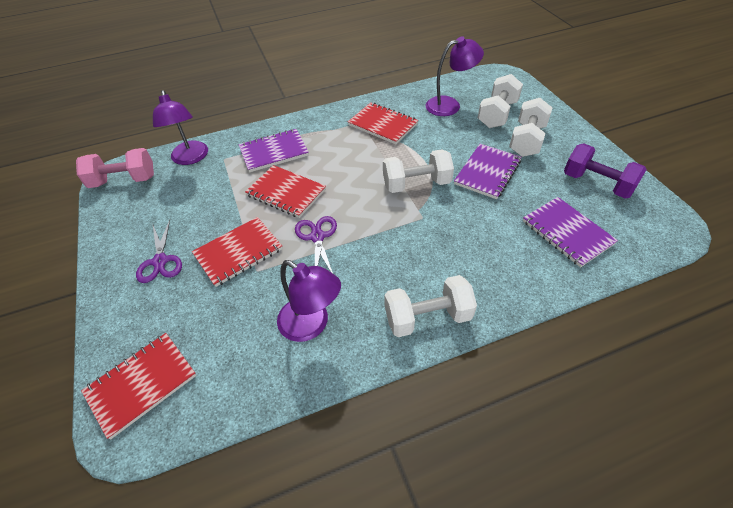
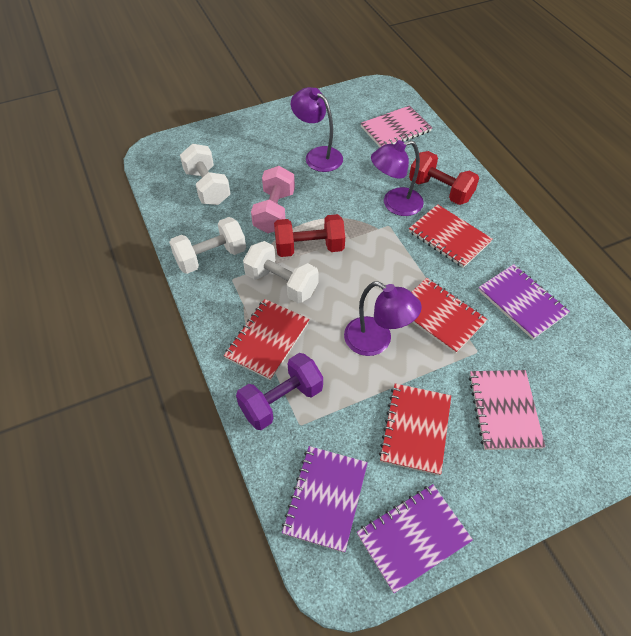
pink notebook: none = 0 -> [360,105,432,147] [469,370,545,450] = 2
purple scissors: [136,220,182,283] [295,216,337,273] = 2 -> none = 0
red dumbbell: none = 0 -> [274,214,345,257] [409,151,479,205] = 2
white dumbbell: [383,149,454,193] [385,275,477,337] [478,74,523,128] [509,98,553,157] = 4 -> [169,217,246,274] [180,144,231,205] [243,241,319,303] = 3

